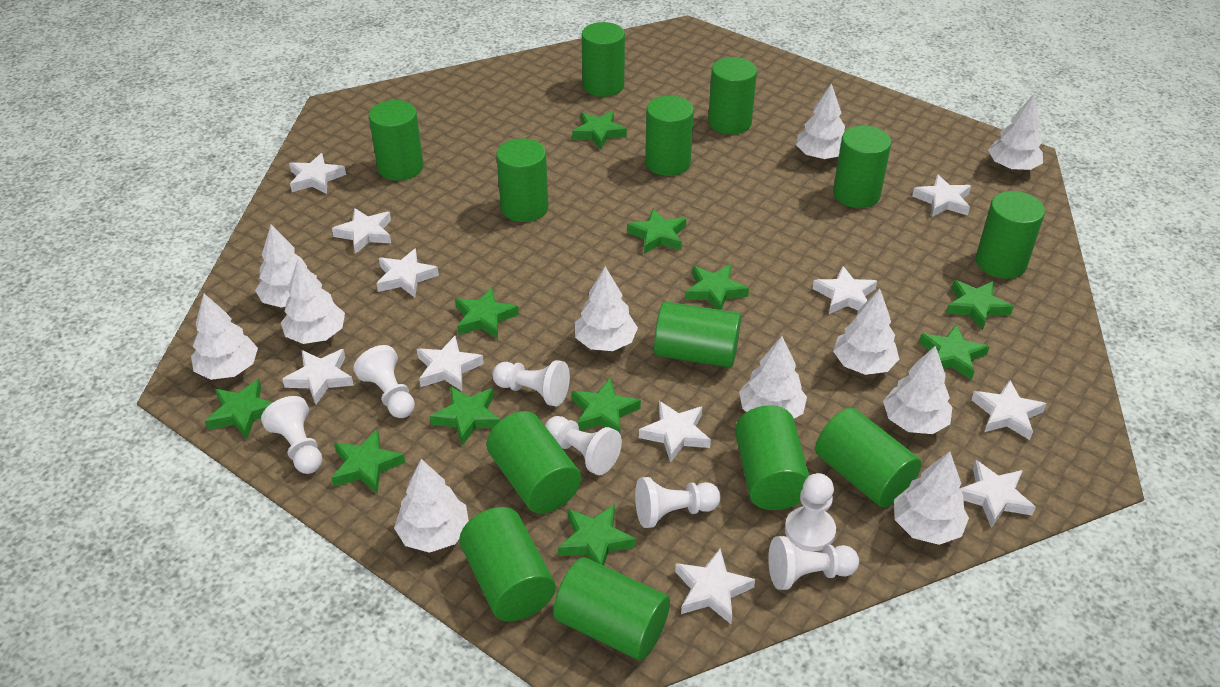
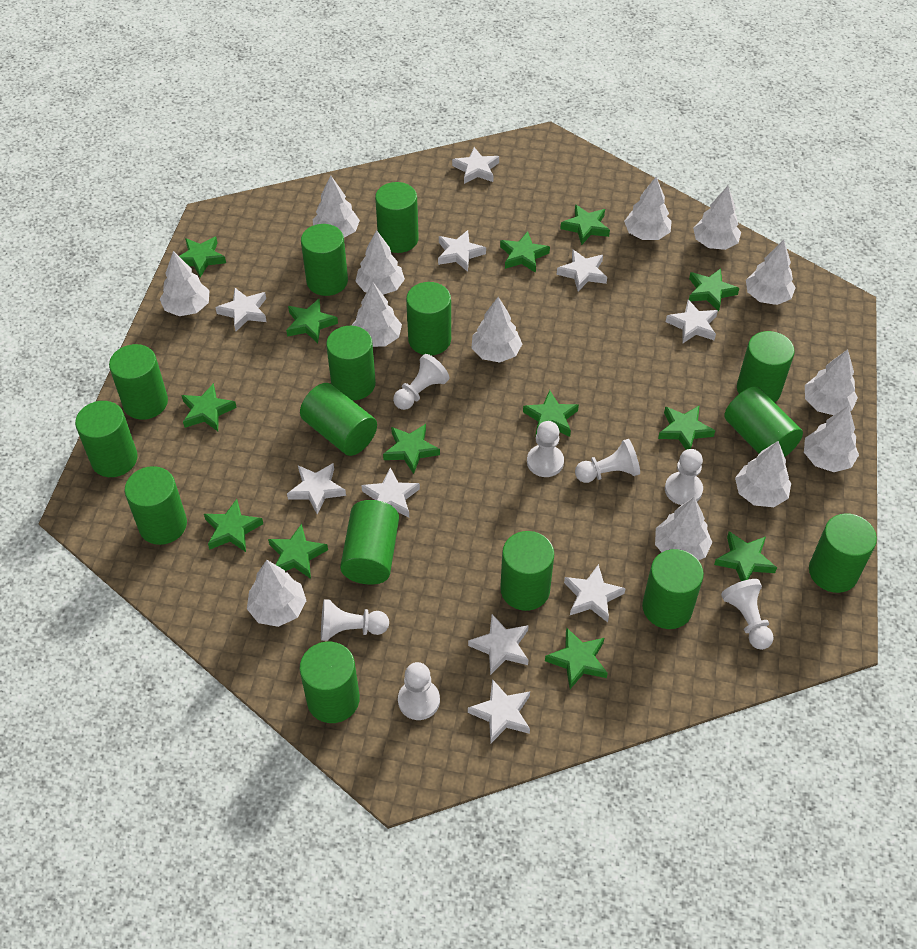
green cylinder: [369,100,424,181] [459,507,556,622] [486,411,581,513] [496,138,548,222] [553,558,670,660] [582,22,625,97] [645,96,694,176] [654,301,741,368] [708,57,757,135] [735,405,809,510] [815,408,921,507] [833,125,891,208] [976,191,1045,279] = 13 -> [75,401,138,477] [109,344,168,420] [125,466,187,545] [299,642,360,723] [300,383,377,456] [301,224,348,296] [326,326,376,400] [340,500,399,585] [375,182,419,253] [406,282,451,355] [500,531,554,611] [642,549,704,629] [724,386,803,457] [737,331,795,402] [809,513,877,593] = 15
green star: [205,379,273,439] [331,429,405,493] [430,386,501,446] [455,287,519,339] [558,504,636,566] [571,378,641,433] [572,111,627,149] [627,208,686,254] [685,264,749,310] [919,324,990,380] [946,280,1014,330] = 11 -> [179,237,226,277] [182,383,237,431] [204,499,263,552] [268,524,328,579] [286,299,338,343] [383,424,440,474] [500,231,550,273] [523,390,579,437] [545,628,608,689] [560,204,610,245] [658,406,715,450] [689,268,739,312] [714,532,777,581] = 13
white star: [282,349,354,404] [289,153,346,194] [332,208,391,254] [376,248,439,297] [417,336,484,391] [639,401,711,463] [675,548,755,624] [812,266,877,314] [912,174,971,217] [960,460,1036,528] [971,380,1046,440] = 11 -> [215,288,266,331] [287,463,346,515] [361,468,420,517] [438,230,486,272] [452,147,499,184] [468,614,529,675] [468,679,530,743] [557,250,607,291] [564,564,626,622] [666,300,718,343] = 10
white tree: [191,294,258,380] [255,224,317,307] [281,259,345,344] [394,459,469,553] [575,266,638,351] [739,336,807,419] [796,83,845,159] [833,289,899,375] [883,346,952,434] [894,451,969,545] [988,94,1043,170] = 11 -> [160,251,210,316] [247,560,306,627] [313,175,360,238] [351,282,402,347] [355,230,405,295] [472,297,522,363] [624,177,672,240] [655,497,712,560] [693,186,741,250] [735,441,791,507] [746,240,796,305] [804,405,859,472] [805,349,858,415] = 13

